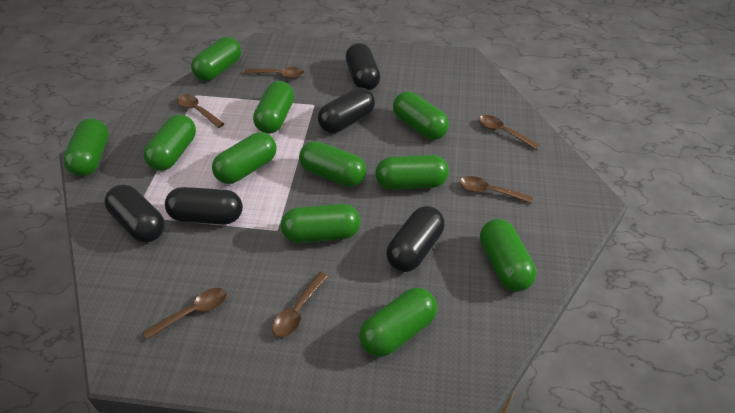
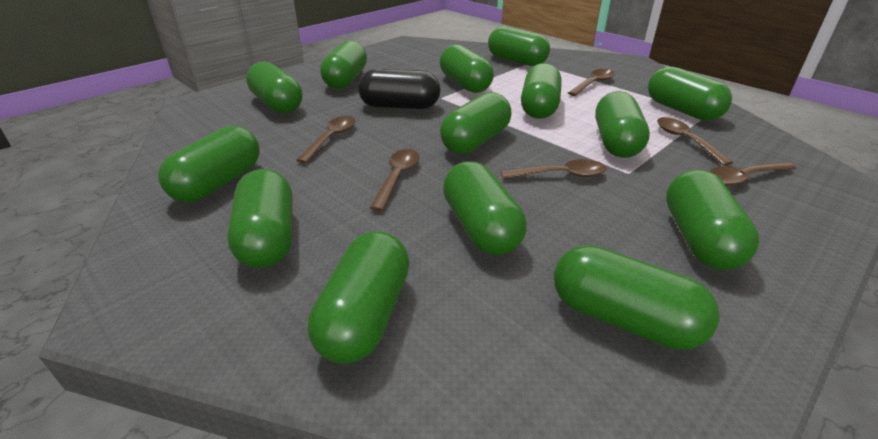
black capsule: [105,185,165,242] [165,187,243,224] [318,87,375,133] [345,43,380,90] [386,206,445,272] = 5 -> [358,69,441,109] = 1
green capsule: [63,118,109,176] [143,114,196,171] [191,37,241,81] [212,132,277,184] [253,81,294,134] [281,204,360,243] [299,141,366,187] [359,288,437,357] [375,155,449,190] [393,92,449,140] [480,219,536,292] = 11 -> [158,125,260,202] [227,169,293,268] [246,62,302,113] [308,231,409,364] [320,40,367,89] [440,45,494,93] [440,92,511,154] [443,161,527,255] [488,27,550,66] [521,63,562,119] [554,245,720,350] [595,91,650,158] [648,66,732,121] [666,169,759,270] = 14

